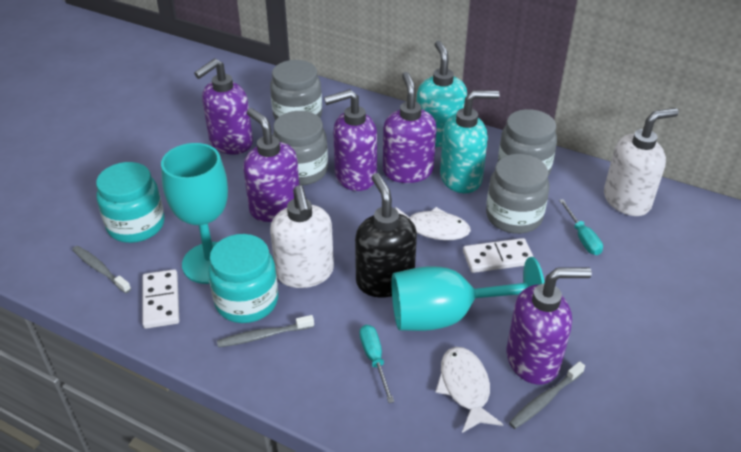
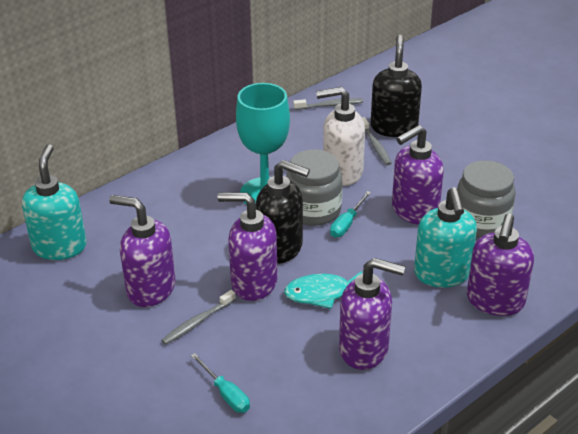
black soap dispenser: [355,173,417,298] = 1 -> [256,160,310,264] [371,35,422,137] = 2
grey jar: [270,60,322,120] [272,111,328,185] [486,154,550,234] [498,109,557,176] = 4 -> [286,150,343,226] [457,161,516,238] = 2
turquoise fish: none = 0 -> [284,271,362,309] = 1
turquoise goblet: [161,143,228,284] [392,257,545,331] = 2 -> [236,83,290,205] = 1
turquoise jar: [96,162,165,243] [208,234,278,323] = 2 -> none = 0
white domino: [142,269,179,329] [463,238,534,273] = 2 -> none = 0
white fish: [395,207,471,240] [435,347,503,433] = 2 -> none = 0
white soap dispenser: [270,185,334,288] [604,108,679,216] = 2 -> [316,87,365,186] = 1

